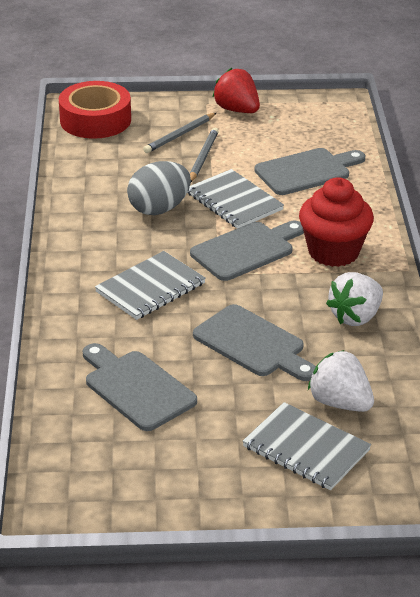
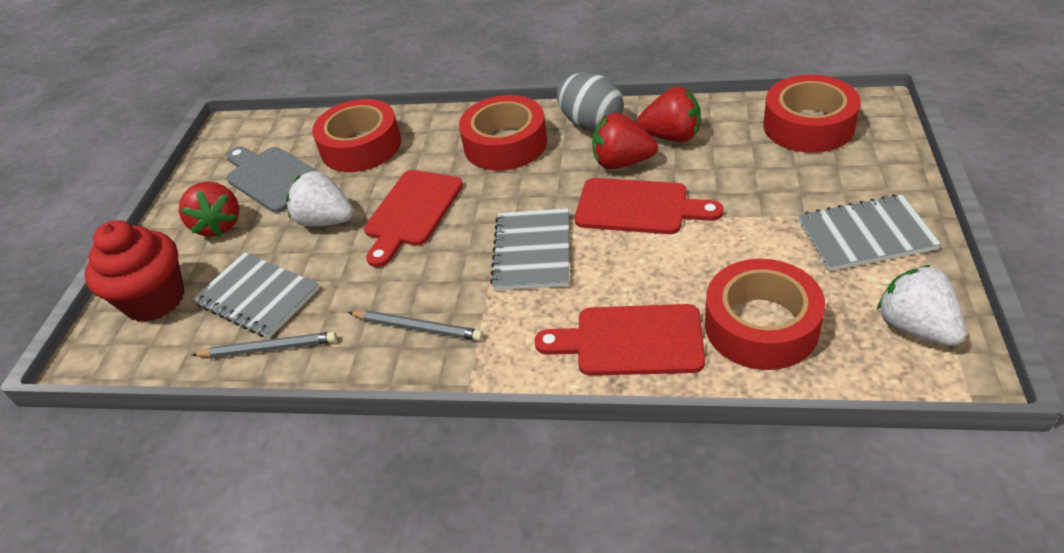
grey cutting board: [83,343,197,431] [190,221,304,281] [193,304,316,381] [254,148,365,195] = 4 -> [227,147,319,213] = 1
red cutting board: none = 0 -> [364,170,463,267] [534,304,705,376] [575,178,723,234] = 3
red strawberry: [213,68,260,113] = 1 -> [179,182,239,237] [592,113,658,169] [637,87,701,142] = 3
red tape: [59,81,131,139] = 1 -> [312,99,401,172] [459,95,547,171] [705,259,825,370] [763,75,861,153] = 4

